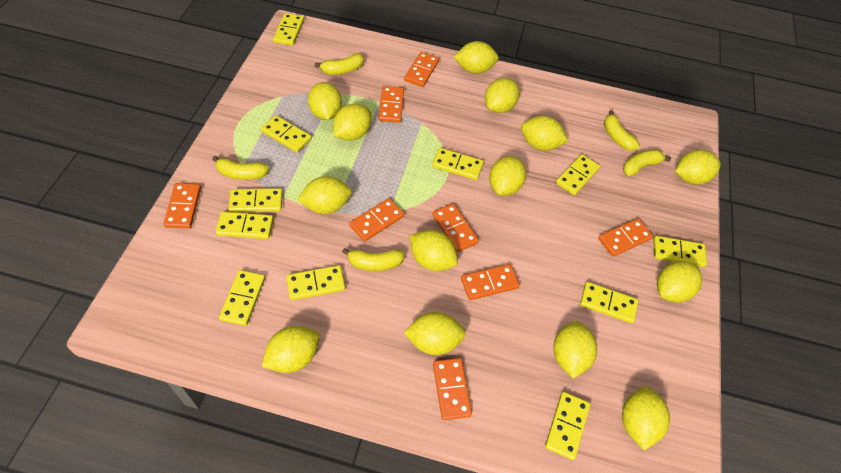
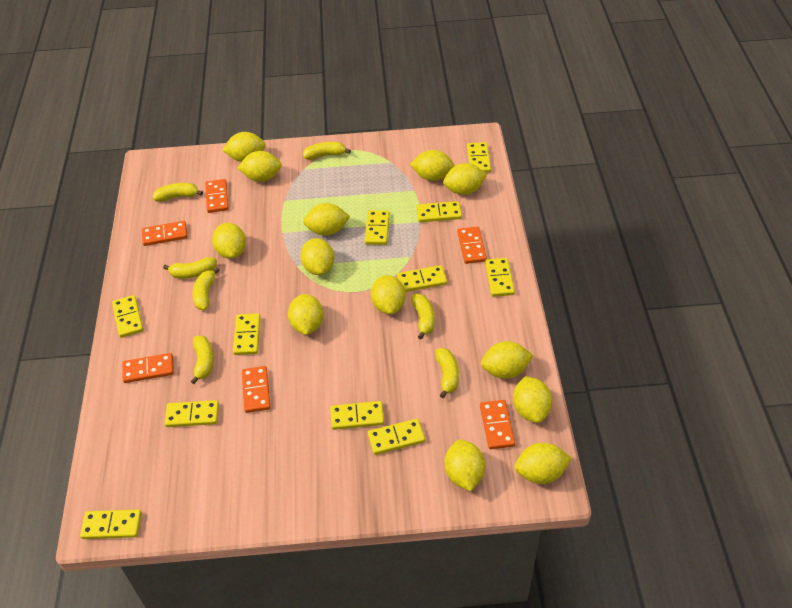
orange domino: [163,183,201,229] [349,198,404,242] [378,86,404,123] [404,52,439,87] [432,204,479,252] [433,358,472,420] [461,264,520,300] [598,219,653,257] = 8 -> [122,353,174,383] [142,221,188,246] [205,179,229,213] [242,366,270,413] [457,227,487,264] [480,400,515,449] = 6
yellow banana: [212,156,269,180] [315,53,364,75] [342,248,405,271] [604,110,640,151] [623,150,671,176] = 5 -> [153,183,203,202] [163,257,217,279] [191,336,214,384] [193,268,220,310] [303,142,351,160] [411,294,435,339] [435,348,459,398] = 7
yellow lemon: [261,326,320,373] [297,176,352,214] [308,82,342,120] [333,104,371,141] [404,312,466,355] [409,230,458,271] [454,41,499,74] [485,78,520,113] [489,156,526,196] [521,116,568,151] [553,321,597,379] [622,387,670,450] [657,261,702,303] [675,150,721,185] = 14 -> [212,223,246,259] [222,132,266,162] [238,151,282,182] [288,294,324,335] [300,238,334,275] [303,203,350,236] [371,275,406,315] [410,150,455,181] [443,163,487,195] [444,439,485,491] [481,341,533,379] [513,376,552,423] [514,443,572,484] = 13

